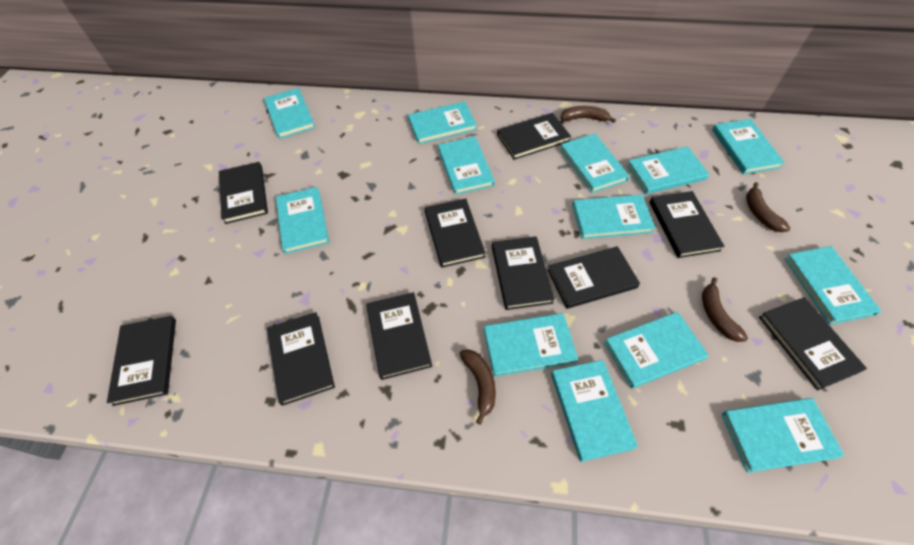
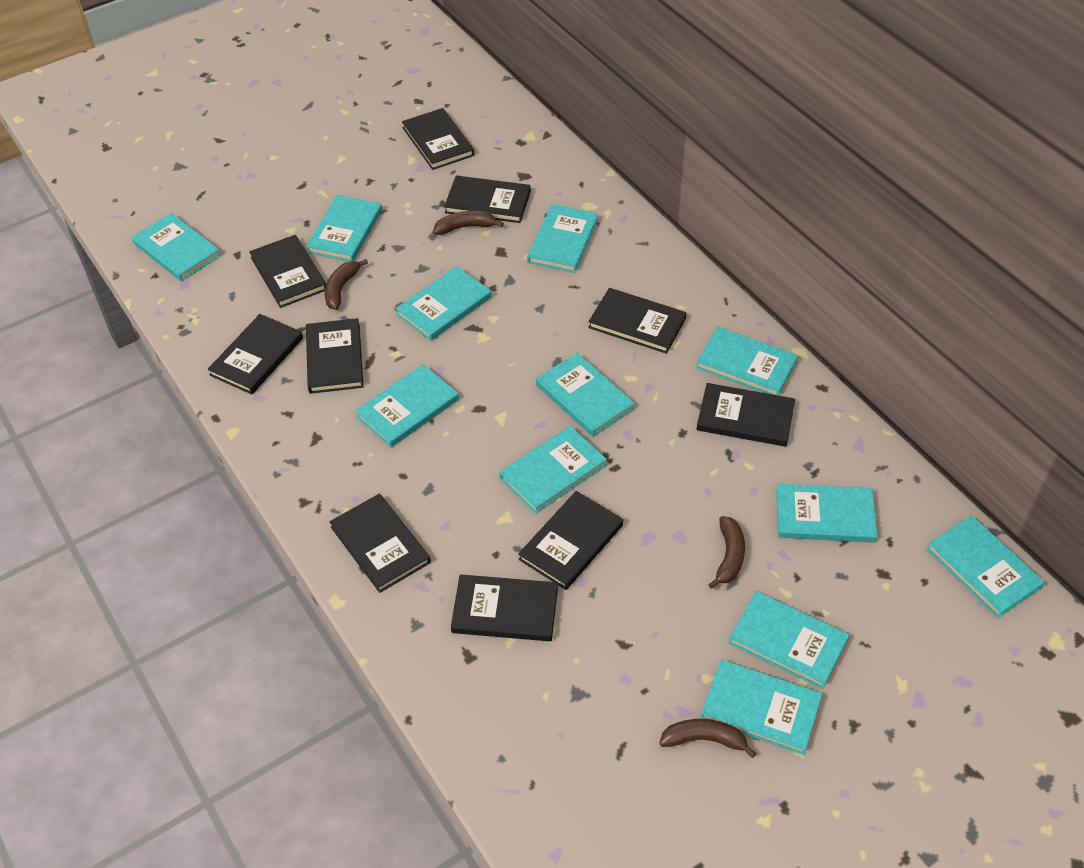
turquoise book: [264,88,315,139] [276,187,329,254] [408,101,477,144] [438,137,495,195] [484,313,578,377] [551,360,638,462] [560,134,630,193] [572,194,655,239] [604,312,709,389] [627,146,709,194] [712,119,785,174] [722,398,845,473] [784,246,881,325] = 13 -> [132,213,221,281] [306,195,382,262] [355,364,459,447] [396,266,492,341] [499,426,607,514] [527,204,598,273] [536,353,635,437] [696,327,798,396] [701,659,822,755] [729,591,849,689] [776,484,877,542] [927,515,1045,618] = 12

